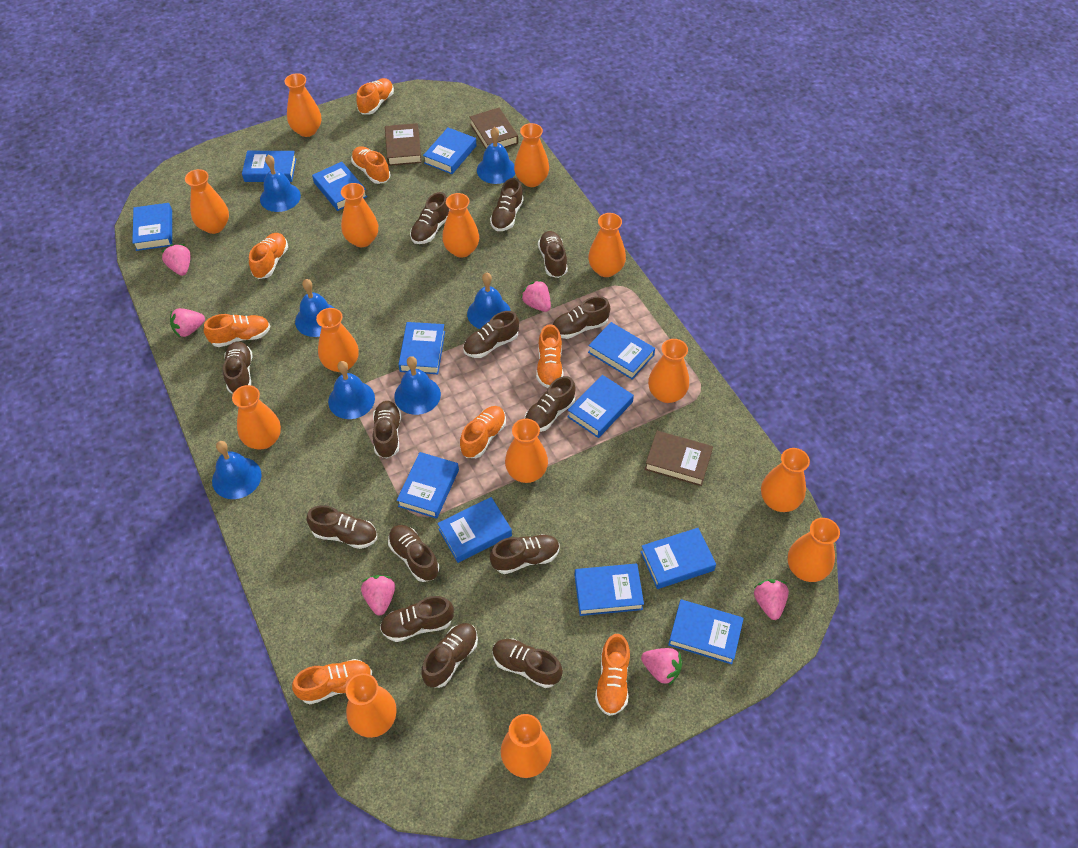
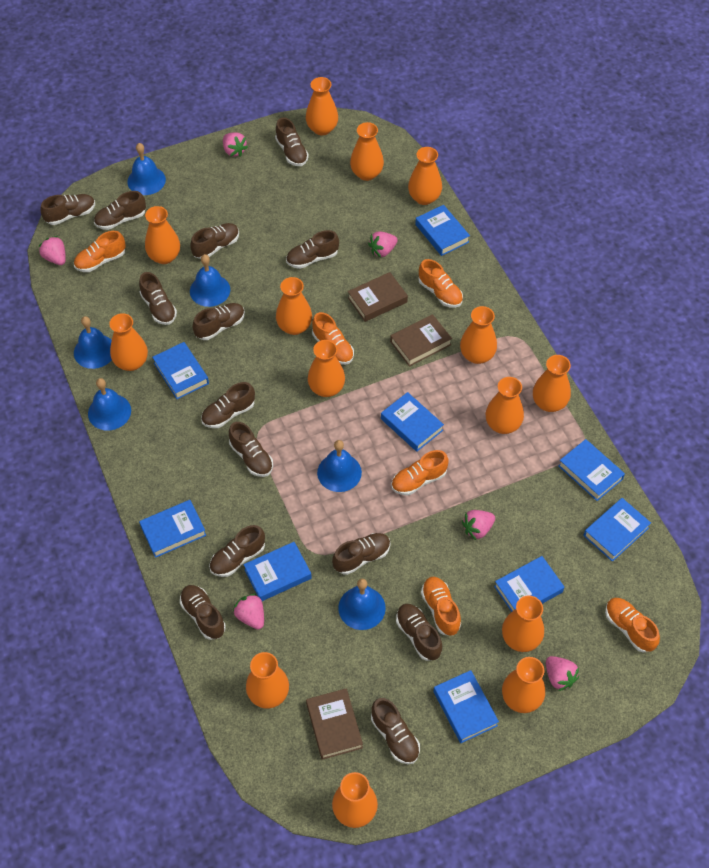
blue bell: [212,441,262,499] [260,155,301,212] [295,279,334,337] [328,361,375,419] [394,356,441,415] [467,272,511,329] [477,127,515,184] = 7 -> [74,316,112,369] [88,378,131,430] [127,143,166,195] [190,254,230,307] [317,440,362,492] [338,579,386,630] = 6
blue book: [132,203,172,251] [242,151,297,182] [312,162,367,211] [397,452,459,519] [398,322,445,374] [423,127,477,174] [437,497,512,563] [567,375,634,438] [574,564,644,616] [588,322,655,380] [640,528,716,589] [668,599,744,664] = 12 -> [139,500,206,558] [152,342,209,399] [244,542,312,601] [381,392,444,452] [415,205,470,256] [433,670,499,743] [494,556,564,612] [558,439,625,501] [584,498,651,562] = 9
orange shoe: [204,314,270,347] [249,233,288,279] [292,659,372,704] [351,146,390,184] [356,78,394,115] [460,406,506,458] [536,324,563,388] [595,634,630,716] = 8 -> [74,231,126,272] [312,312,354,365] [391,450,449,495] [418,259,463,308] [421,577,461,636] [605,598,660,653] = 6

